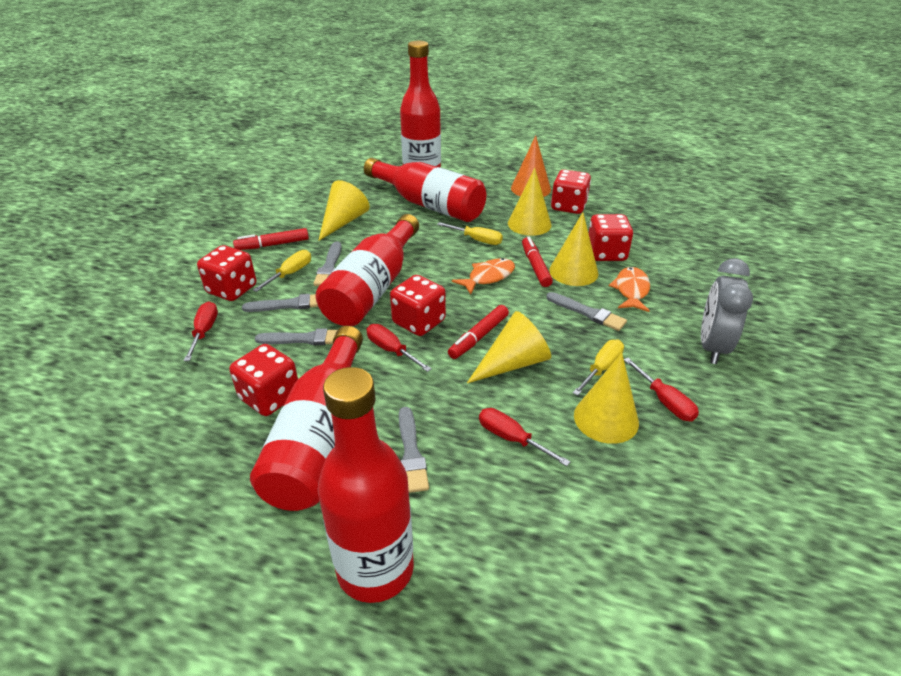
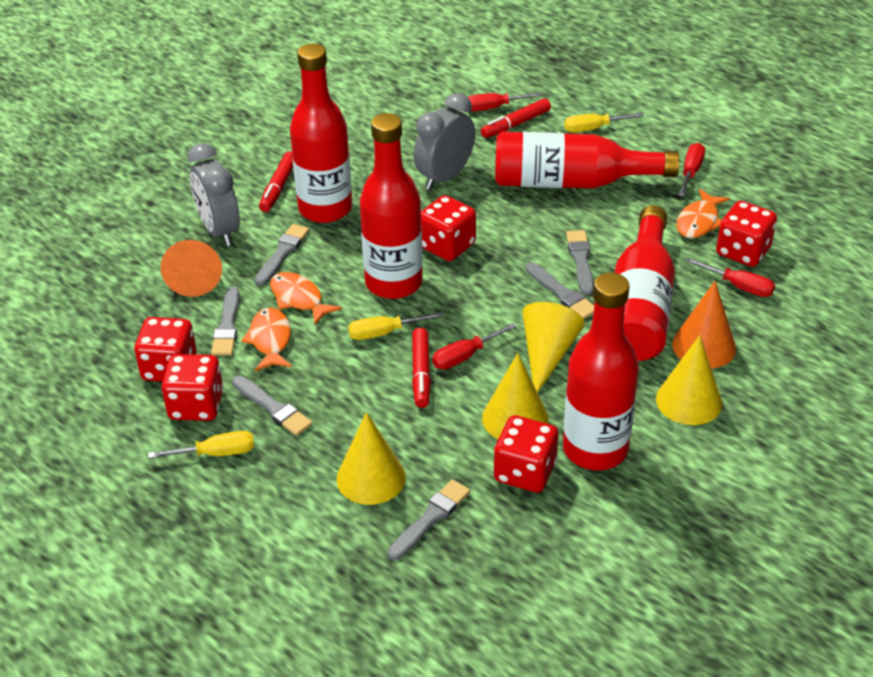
grey brush: [242,294,318,312] [255,328,337,345] [313,241,342,286] [399,407,429,493] [546,292,627,331] = 5 -> [211,287,239,356] [232,376,312,436] [255,224,309,286] [388,479,470,560] [525,262,594,319] [566,230,594,295] = 6
grey clock: [701,258,753,364] = 1 -> [188,143,240,246] [413,93,475,190] = 2
orange cone: [511,135,551,197] = 1 -> [160,240,222,297] [672,281,736,369] = 2
orange fish: [452,258,515,295] [609,267,650,312] = 2 -> [241,307,292,371] [270,272,342,325] [676,189,730,238] = 3
yellow cone: [318,180,370,241] [467,311,551,383] [508,168,551,236] [549,212,598,286] [574,353,639,444] = 5 -> [337,412,406,505] [482,353,548,439] [522,302,585,393] [656,335,722,425] = 4

